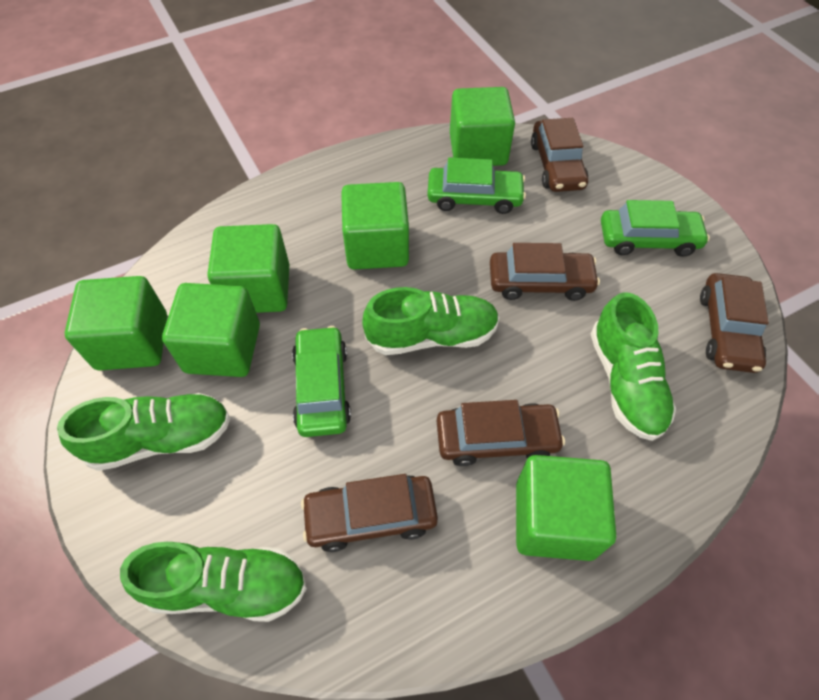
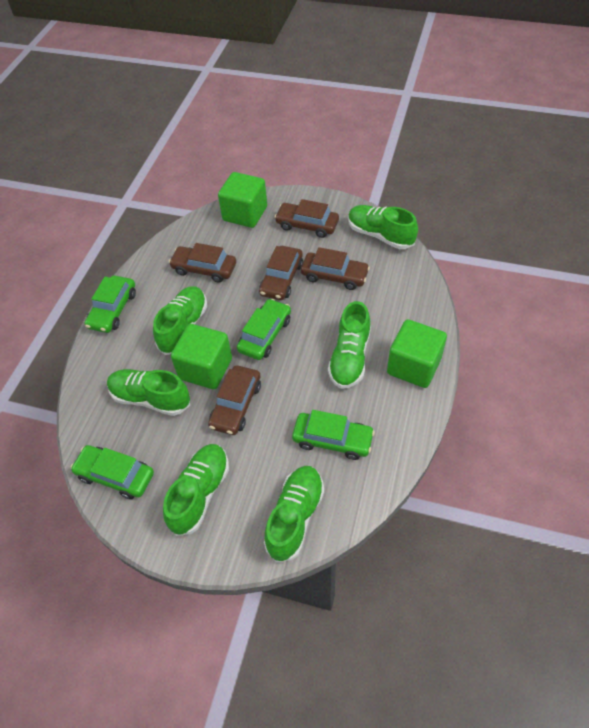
green car: [292,326,351,437] [427,157,526,214] [601,200,710,257] = 3 -> [71,445,154,499] [85,276,136,333] [237,299,291,360] [292,410,375,460] = 4
green cube: [65,276,167,371] [162,283,260,377] [208,224,289,313] [341,182,409,270] [450,87,515,166] [516,455,616,561] = 6 -> [171,324,232,389] [218,172,267,228] [387,319,447,388] = 3
green shoe: [57,393,230,471] [120,542,307,622] [362,287,499,355] [591,292,676,441] = 4 -> [107,369,190,416] [153,286,207,355] [163,444,229,536] [264,466,324,562] [328,301,371,389] [348,205,418,249] = 6

